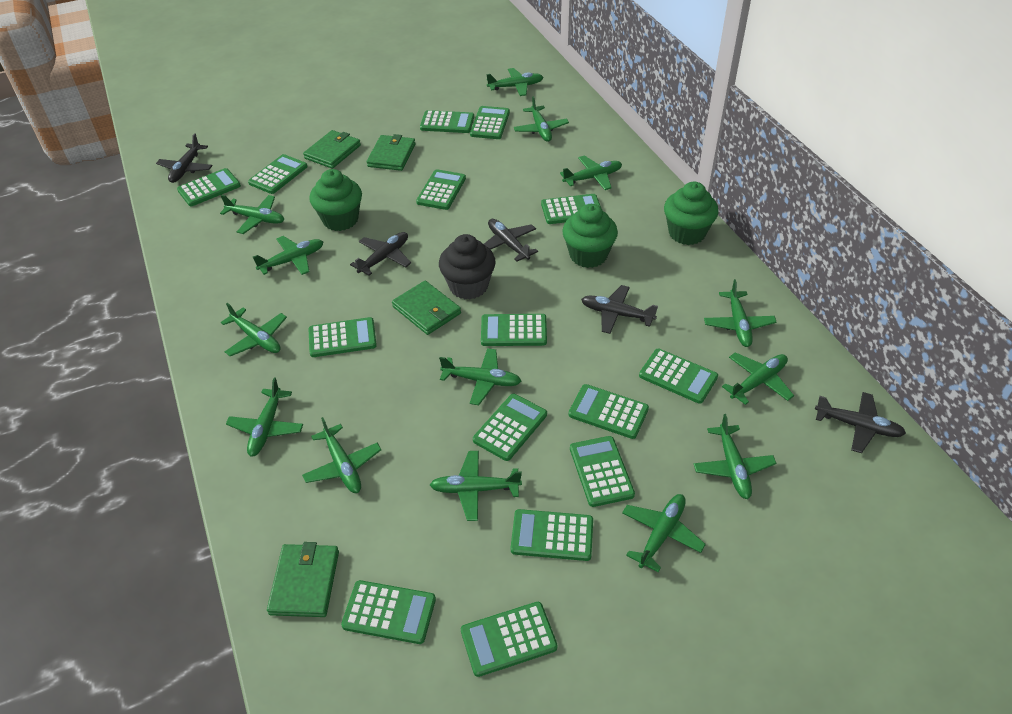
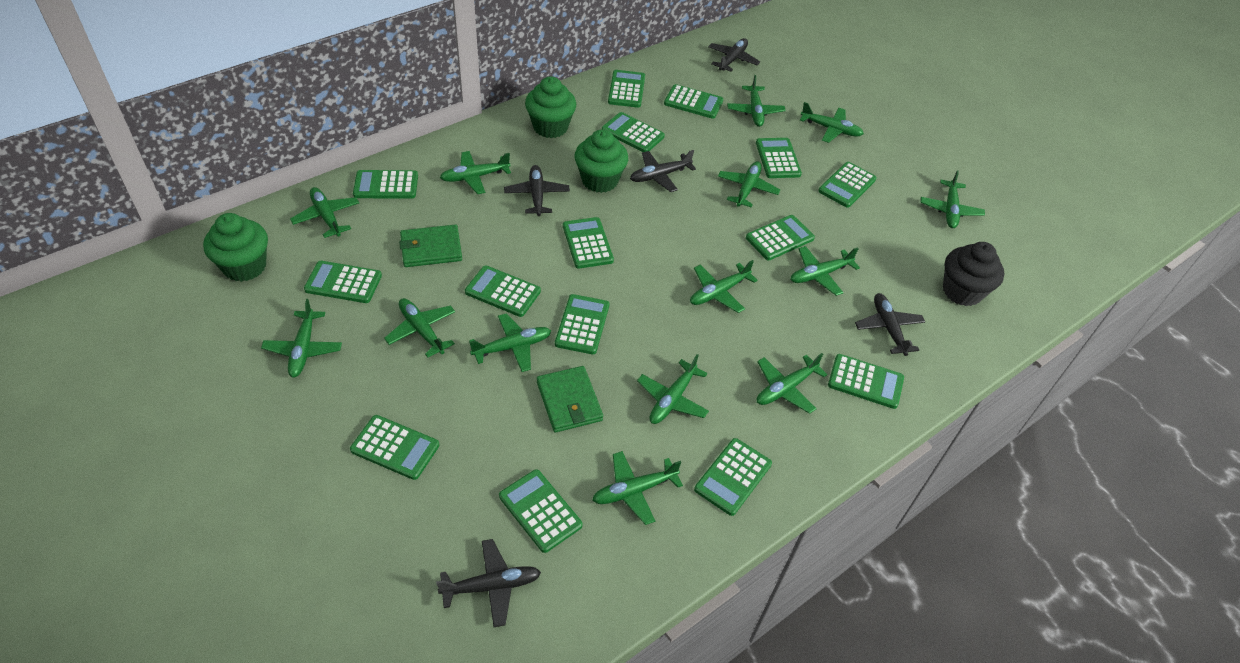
green wallet: [267,542,339,617] [303,130,361,169] [367,134,415,171] [392,281,461,335] = 4 -> [399,225,462,267] [537,366,603,432] = 2

